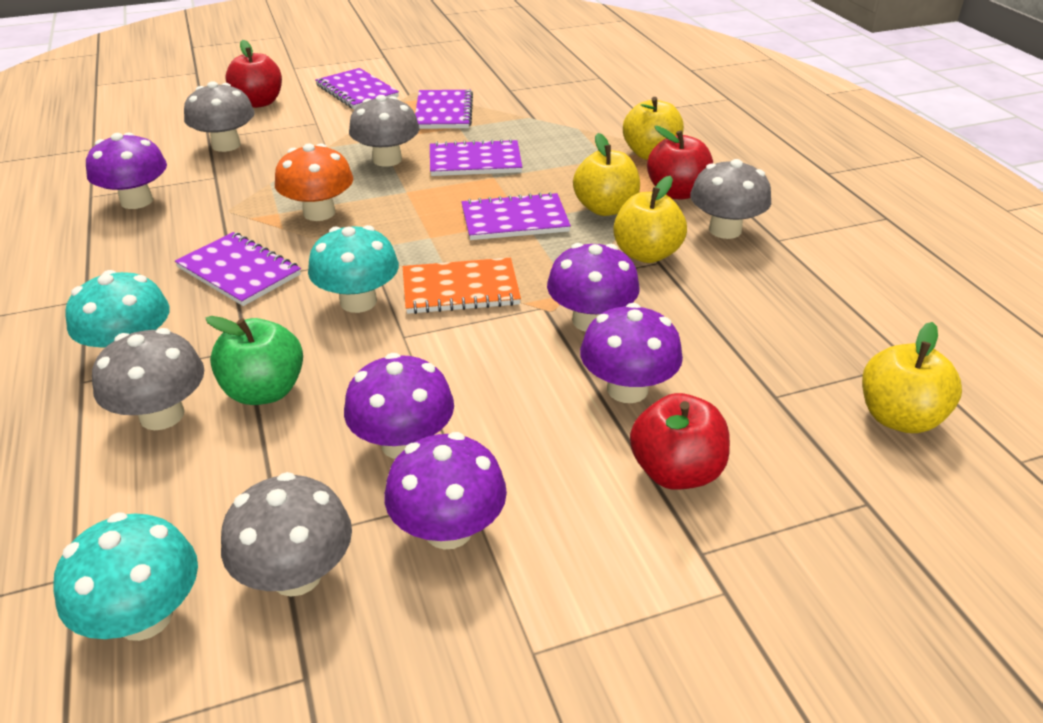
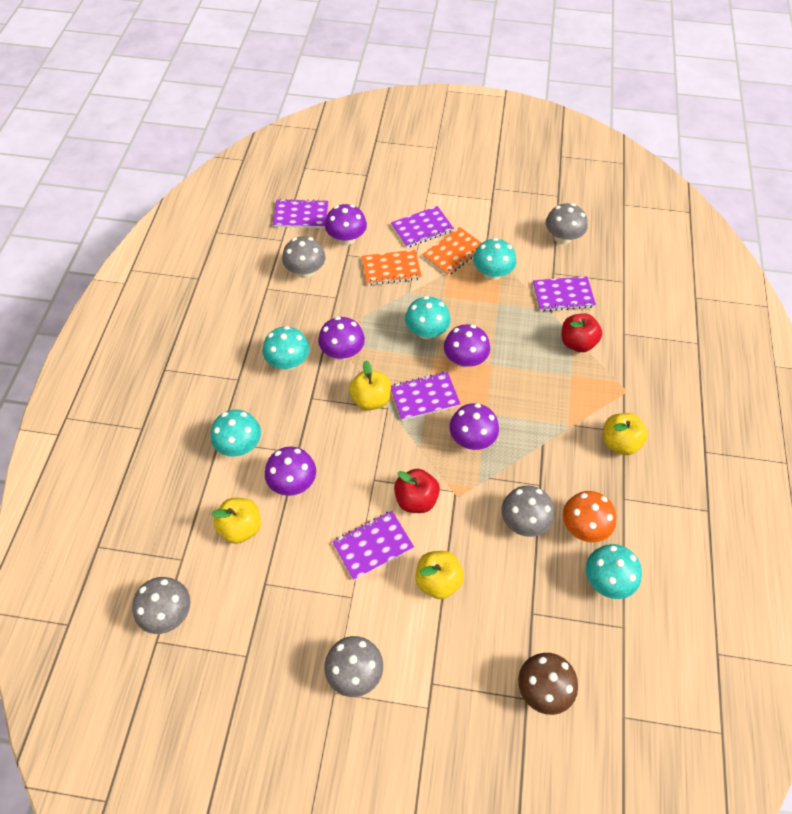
brown mushroom: none = 0 -> [518,653,578,715] = 1
green apple: [205,316,303,405] = 1 -> none = 0
orange notebook: [403,258,521,314] = 1 -> [362,250,422,286] [422,227,481,276] = 2
red apple: [225,40,282,108] [630,393,730,490] [647,126,713,199] = 3 -> [394,469,440,513] [562,313,602,352] = 2
turquoise mushroom: [53,513,198,641] [65,270,170,348] [308,225,399,313] = 3 -> [211,410,261,457] [263,326,310,370] [405,296,451,339] [473,238,516,281] [586,544,642,599] = 5

